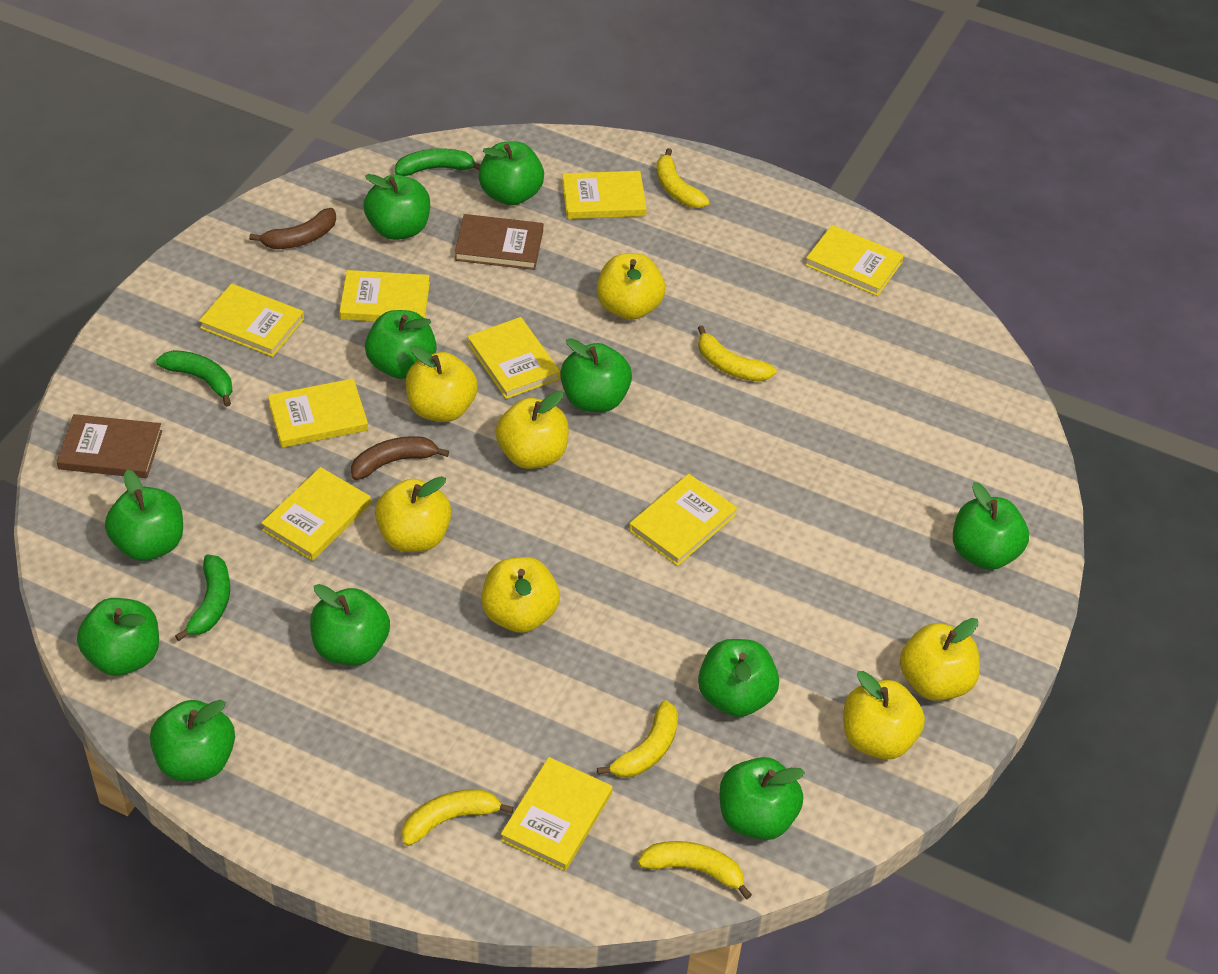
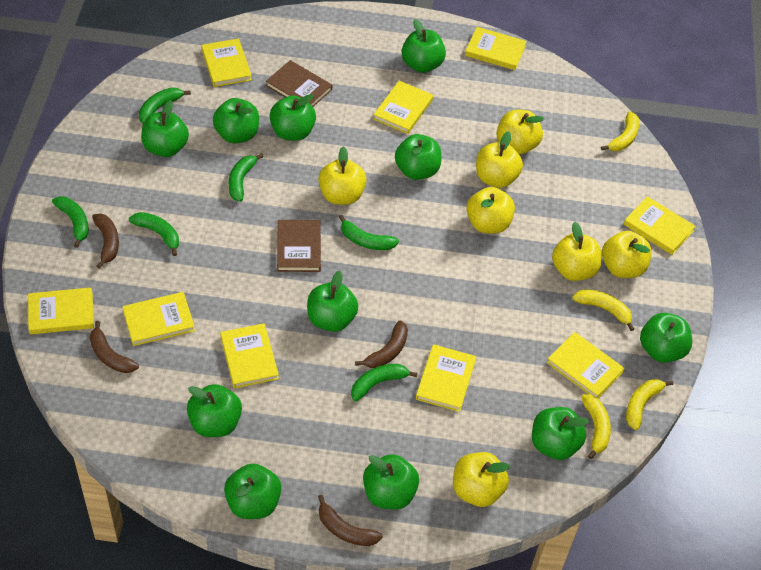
brown banana: [249,208,336,249] [351,436,449,480] = 2 -> [90,321,139,373] [92,213,119,269] [318,495,383,546] [355,320,408,368] = 4
green banana: [156,350,232,407] [175,555,230,641] [395,148,480,176] = 3 -> [52,196,89,248] [129,212,179,256] [139,87,191,123] [229,153,264,202] [339,215,399,250] [351,364,418,401] = 6
yellow banana: [402,789,514,846] [597,700,678,777] [638,841,752,899] [656,148,710,208] [698,325,776,382] = 5 -> [572,289,634,331] [581,394,611,459] [601,112,639,151] [626,379,673,430] = 4

